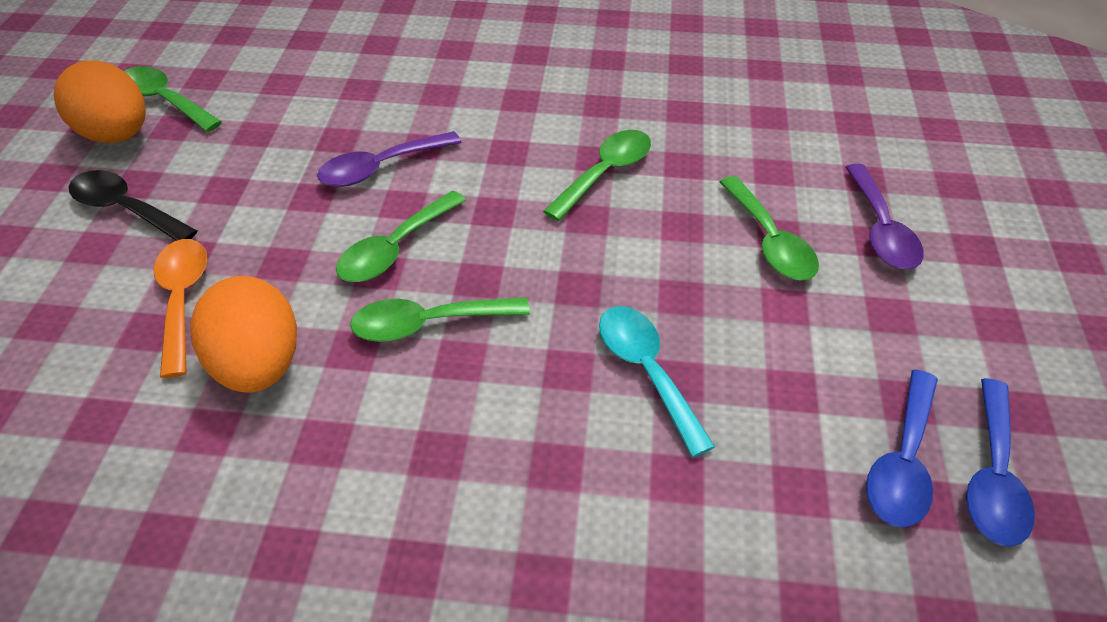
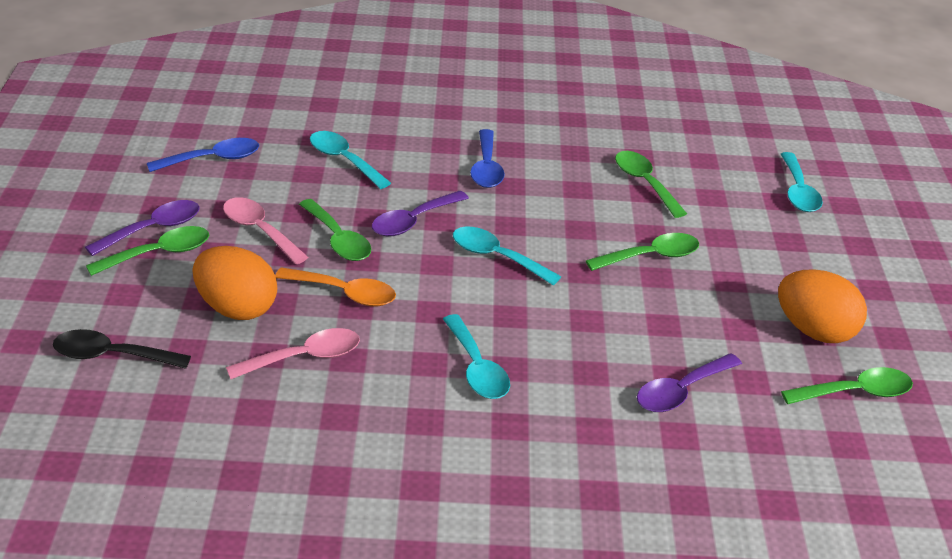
pink spoon: none = 0 -> [223,197,308,264] [226,328,360,379] = 2
purple spoon: [317,131,462,187] [845,164,924,270] = 2 -> [85,200,200,256] [372,191,469,236] [637,353,742,412] = 3
turquoise spoon: [599,306,715,457] = 1 -> [310,131,391,189] [443,314,510,399] [453,227,561,285] [781,152,823,212] = 4

